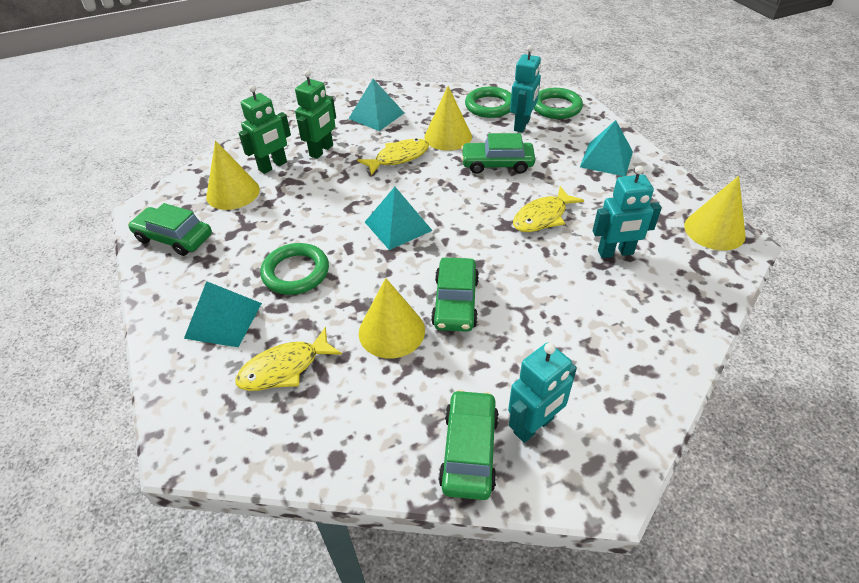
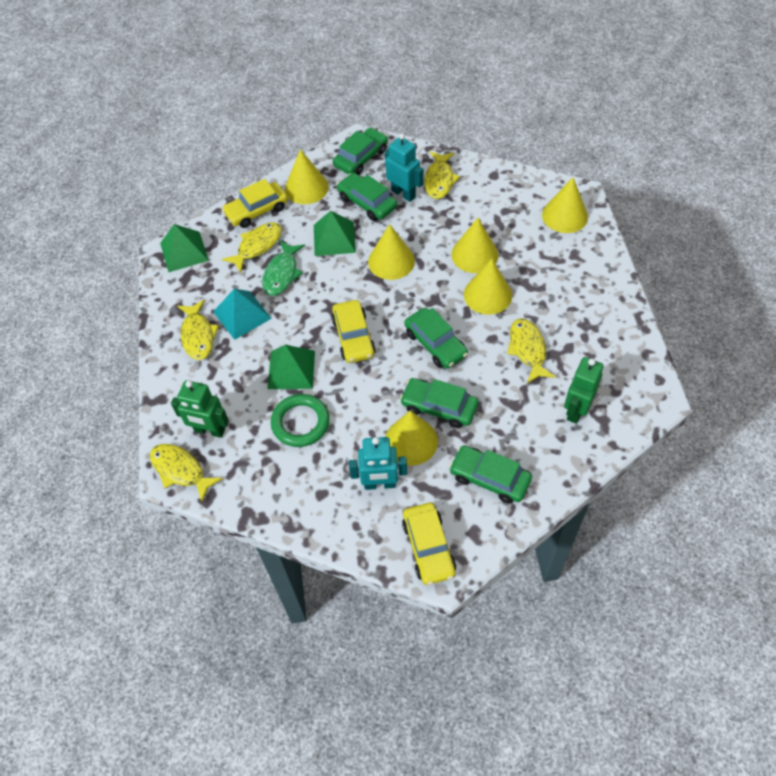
green car: [128,203,212,256] [431,258,479,332] [438,389,499,500] [461,133,535,174] = 4 -> [333,127,388,175] [337,173,397,221] [400,378,478,428] [404,308,468,369] [449,445,532,504] = 5
green fish: none = 0 -> [262,241,305,296] = 1
green pyramid: none = 0 -> [160,224,209,272] [267,345,315,389] [314,211,356,256] = 3
green ring: [260,243,329,295] [465,87,511,118] [534,88,583,119] = 3 -> [271,394,330,447] = 1
turquoise pyramid: [184,281,262,347] [349,79,404,131] [365,187,433,250] [580,120,633,176] = 4 -> [213,289,272,340] = 1
turquoise robot: [508,343,577,443] [510,45,541,132] [593,166,662,258] = 3 -> [349,437,407,490] [385,133,423,202] = 2
yellow car: none = 0 -> [222,179,288,228] [331,300,376,363] [402,503,456,585] = 3
yellow cone: [206,141,260,210] [359,278,425,359] [424,86,472,151] [684,176,746,251] = 4 -> [285,149,329,204] [368,224,415,280] [385,410,438,466] [451,218,498,273] [464,259,512,315] [542,177,588,233] = 6
yellow fish: [235,327,342,391] [357,139,429,175] [513,186,584,232] = 3 -> [150,444,223,502] [178,299,219,360] [222,222,282,273] [424,151,460,199] [507,319,556,383] = 5

